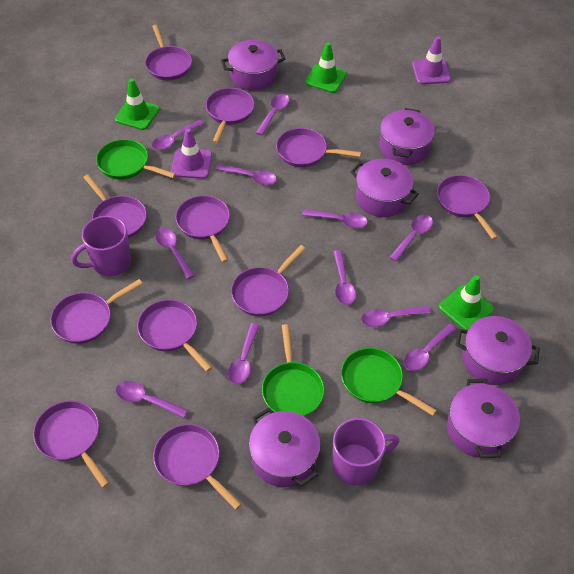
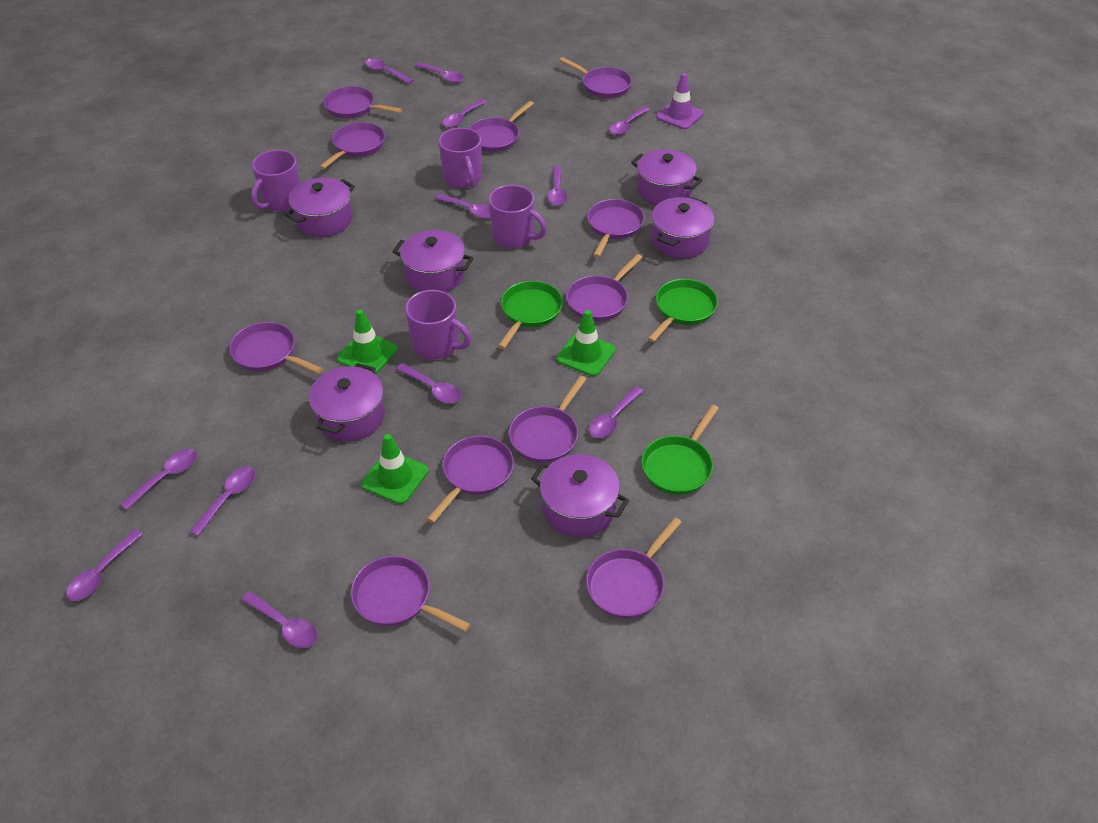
purple mug: [71,216,131,276] [332,418,399,486] = 2 -> [251,150,300,212] [405,290,471,360] [438,128,482,188] [489,185,547,249] = 4
purple spoon: [116,381,188,419] [152,120,204,150] [155,228,195,279] [216,164,277,185] [228,323,260,384] [256,94,290,136] [302,209,368,228] [333,250,356,305] [361,306,431,327] [389,215,433,262] [403,324,456,371] = 11 -> [66,529,143,601] [120,449,197,510] [189,466,255,536] [241,591,317,648] [365,59,413,84] [396,363,461,403] [415,62,464,83] [435,194,490,219] [442,99,487,128] [547,166,567,206] [589,386,643,438] [609,106,650,135] = 12
purple traffic cone: [171,128,212,179] [412,36,451,84] = 2 -> [656,73,703,129] = 1

